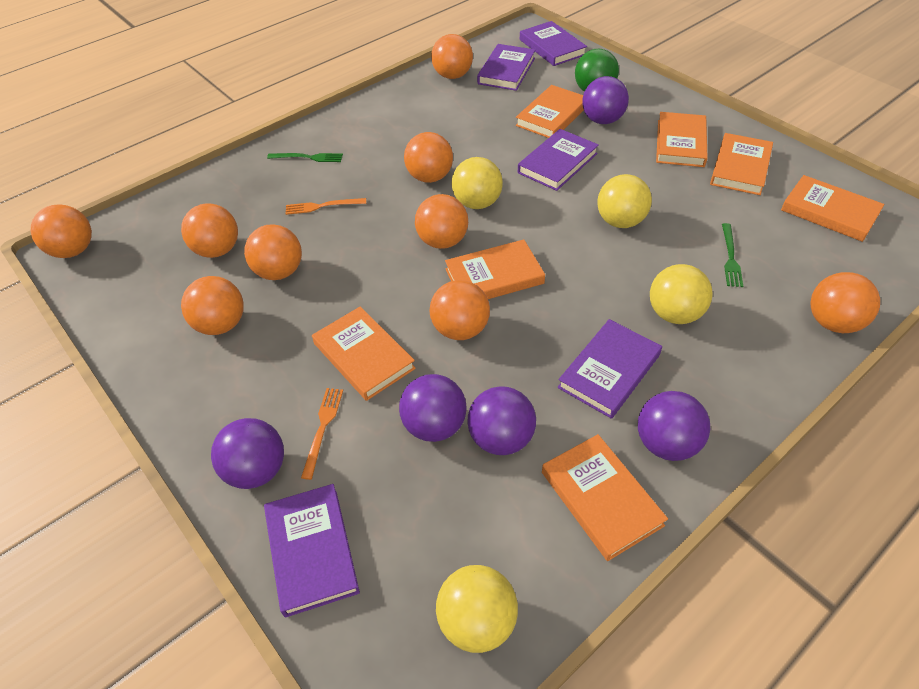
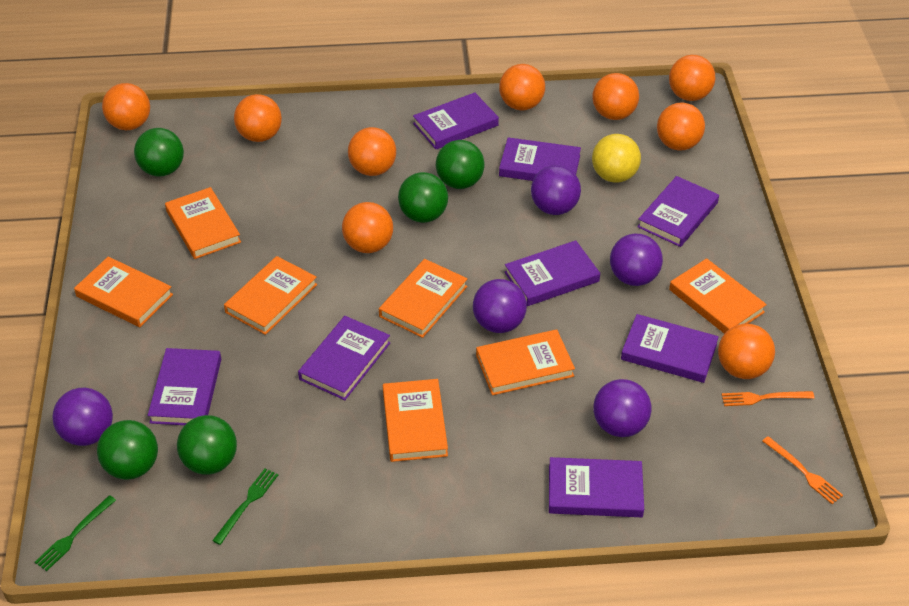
green ball: [575,49,619,92] = 1 -> [97,420,158,480] [134,128,184,176] [177,415,237,475] [398,172,448,223] [436,140,485,189] = 5
purple book: [264,484,360,618] [477,44,535,91] [518,129,599,191] [520,21,587,66] [558,319,662,419] = 5 -> [148,348,221,425] [298,316,390,400] [413,92,499,149] [499,137,581,181] [505,240,600,306] [549,457,644,517] [621,314,719,383] [637,176,719,247] = 8
yellow ball: [436,565,518,653] [452,157,503,209] [598,174,652,228] [650,264,713,324] = 4 -> [592,134,641,183] = 1

